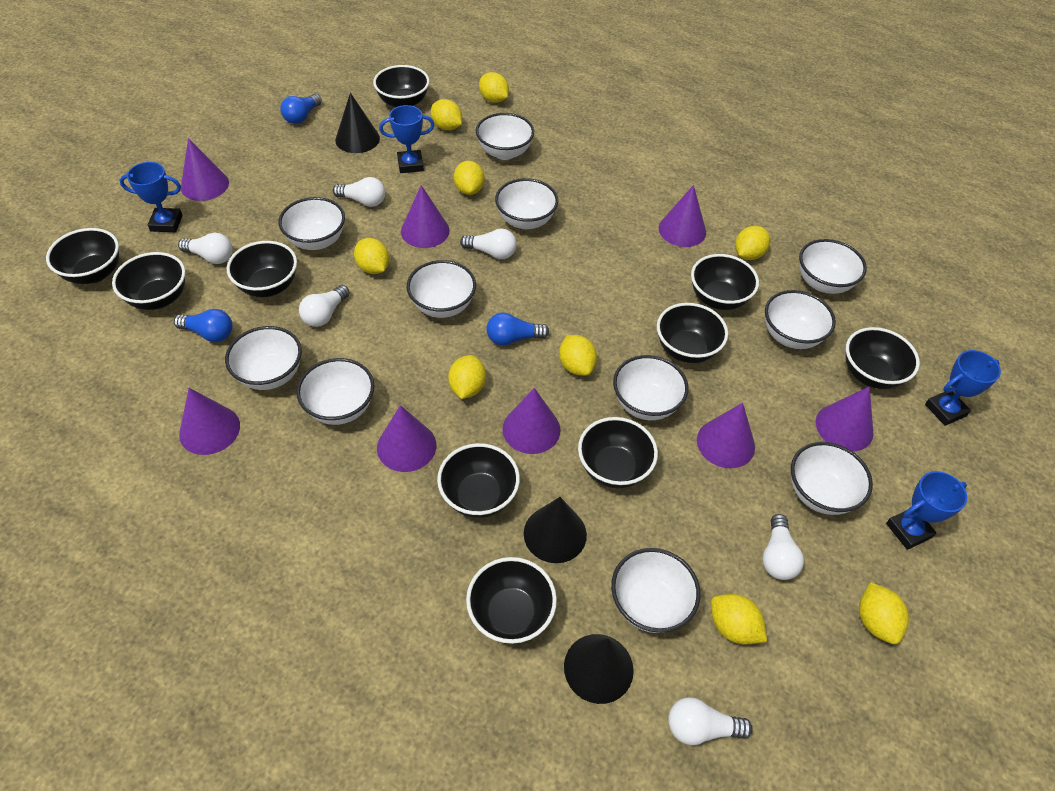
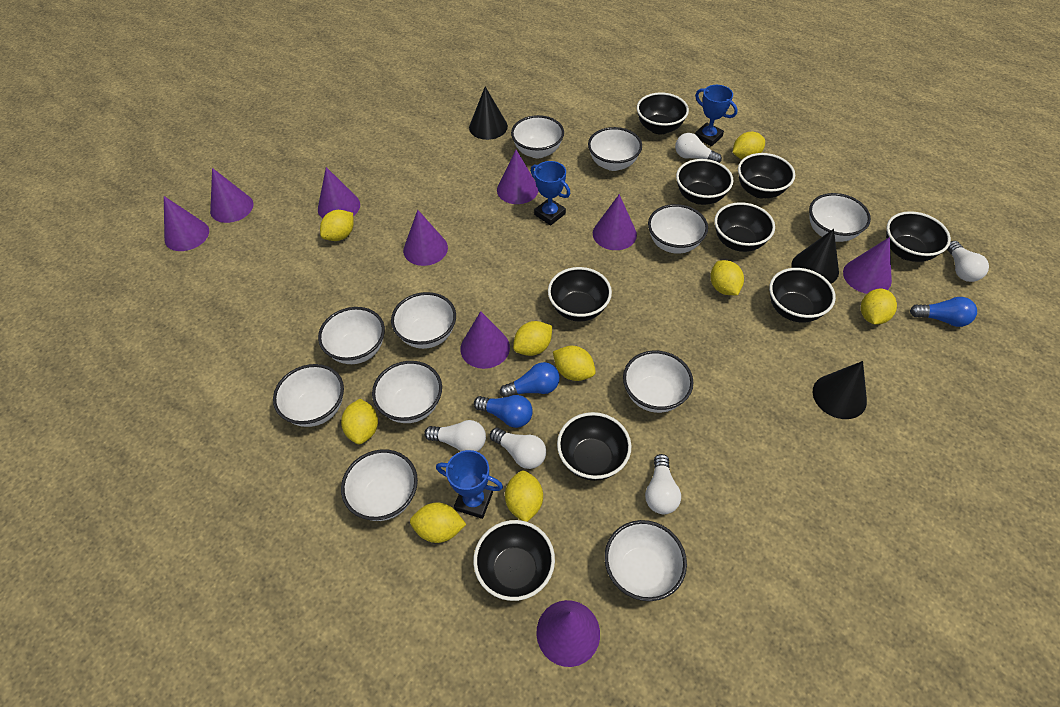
black bowl: [46,228,119,284] [112,252,186,310] [227,241,297,297] [373,65,429,108] [437,443,520,518] [466,557,557,644] [578,417,658,488] [657,303,728,363] [691,254,759,310] [846,327,920,389] = 10 -> [473,520,555,601] [548,267,612,321] [557,412,631,481] [637,92,689,135] [676,159,733,205] [714,202,775,252] [738,153,795,198] [769,268,836,323] [886,211,951,262] = 9
blue trophy: [119,162,183,232] [379,105,434,173] [886,471,967,550] [925,350,1001,426] = 4 -> [436,450,503,519] [531,161,570,225] [695,85,738,147] = 3
purple cone: [179,388,240,455] [181,138,229,201] [377,405,436,472] [401,185,450,248] [503,388,560,454] [659,185,706,247] [697,403,755,468] [816,386,874,451] = 8 -> [164,196,209,251] [210,168,253,223] [318,167,360,218] [403,210,448,266] [460,311,510,369] [497,150,538,204] [536,600,600,667] [593,194,637,250] [843,237,892,294] = 9
white light bulb: [178,233,232,264] [299,285,350,327] [333,177,385,207] [460,228,517,259] [668,697,752,745] [763,514,804,580] = 6 -> [424,420,486,452] [490,428,546,469] [645,454,681,514] [675,133,722,163] [947,241,989,282] = 5

